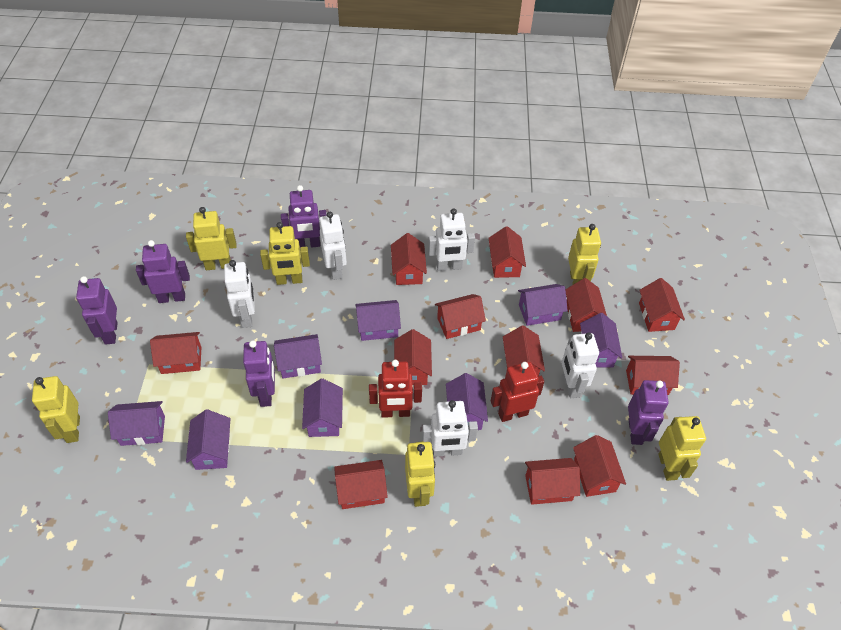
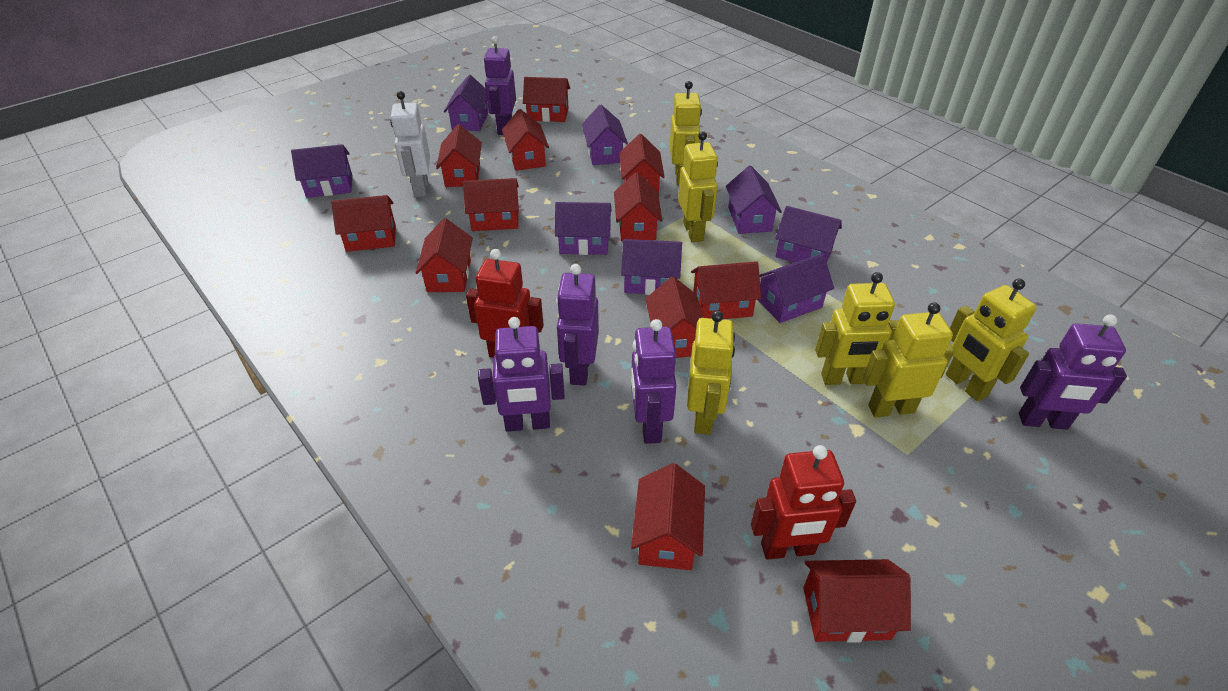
white robot: [224,260,255,328] [319,212,347,280] [422,400,478,457] [428,208,475,271] [562,332,599,398] = 5 -> [391,91,430,197] = 1

